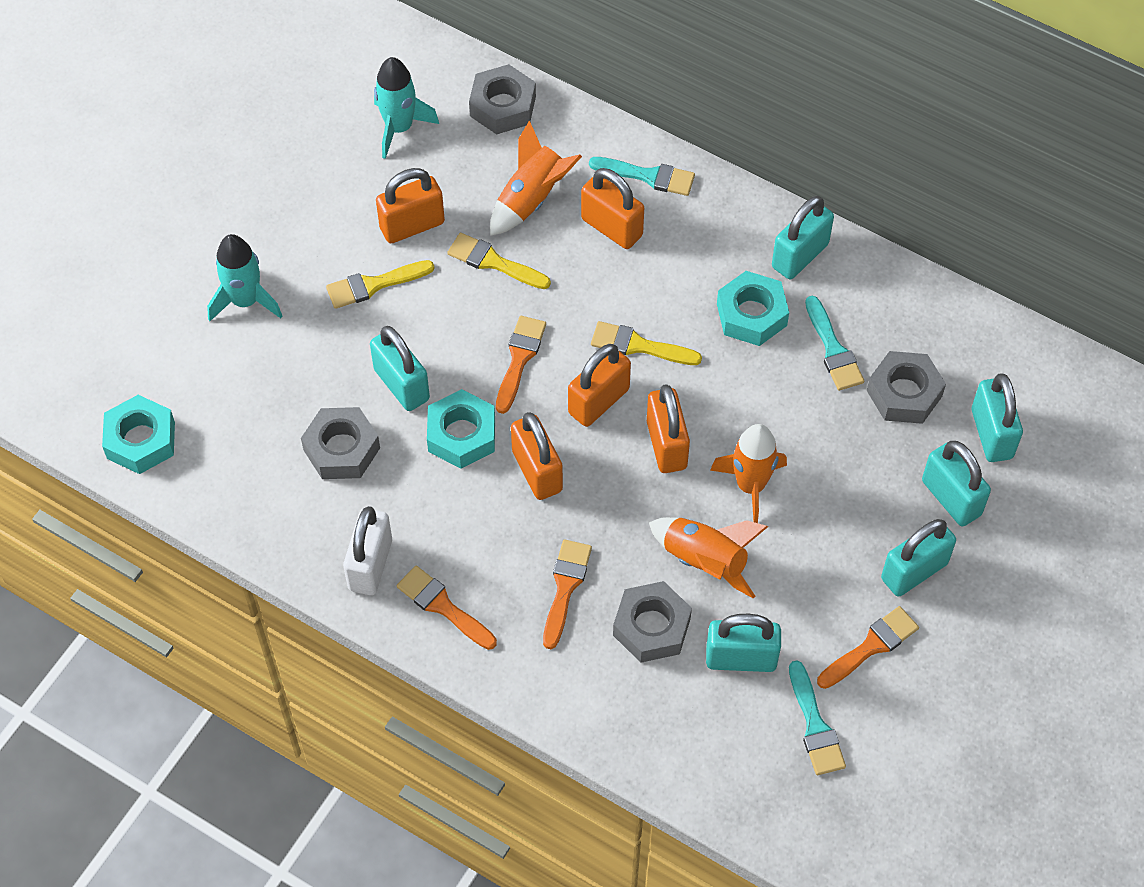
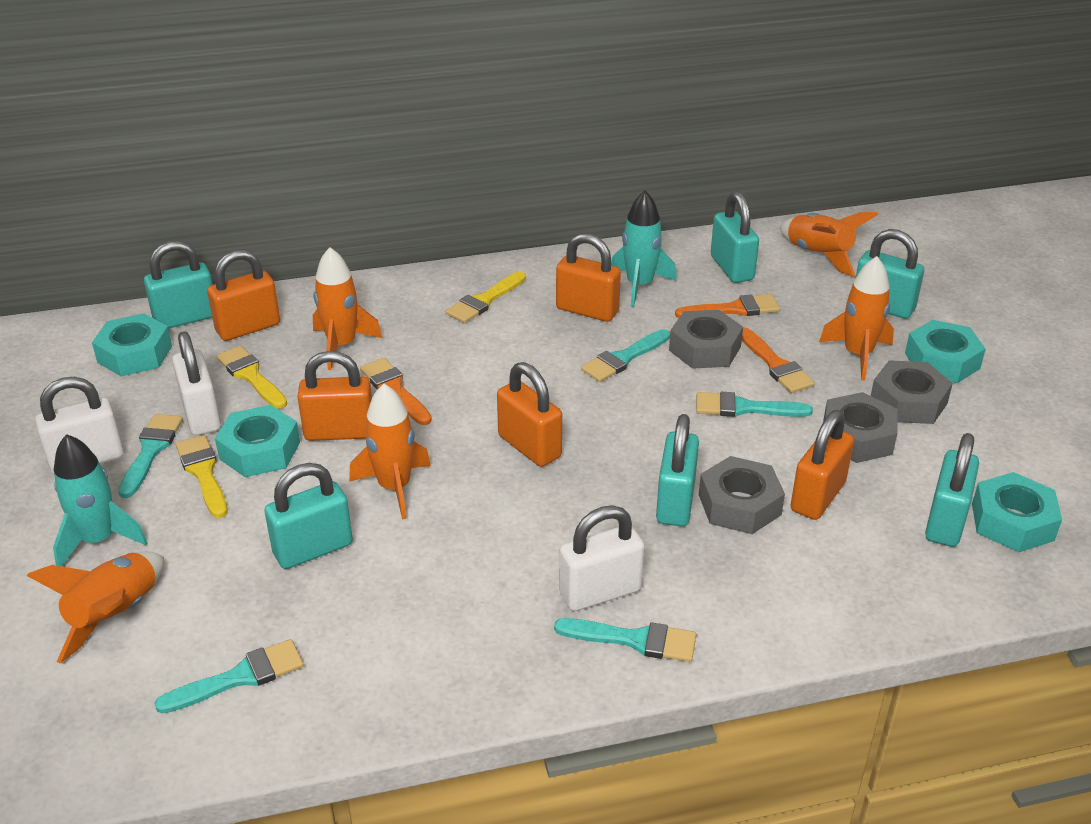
orange brush: [397,566,497,650] [496,316,546,414] [543,540,592,649] [817,606,919,689] = 4 -> [360,358,432,425] [675,294,780,318] [742,328,815,393] = 3
orange rocket: [490,120,582,236] [649,517,768,599] [710,424,787,523] = 3 -> [26,552,164,663] [313,247,382,370] [349,384,431,520] [780,212,878,277] [819,256,894,380] = 5
turquoise brush: [589,157,695,196] [789,660,846,775] [805,296,864,391] = 3 -> [118,414,183,498] [154,639,304,714] [554,618,696,662] [581,329,670,382] [696,392,813,417] = 5
turquoise nut: [102,395,175,474] [427,389,495,469] [717,271,789,346] = 3 -> [92,313,172,376] [215,405,300,477] [905,320,986,383] [972,472,1062,552] = 4
white padlock: [343,506,392,595] = 1 -> [35,377,124,474] [172,331,221,436] [559,505,645,611] = 3

